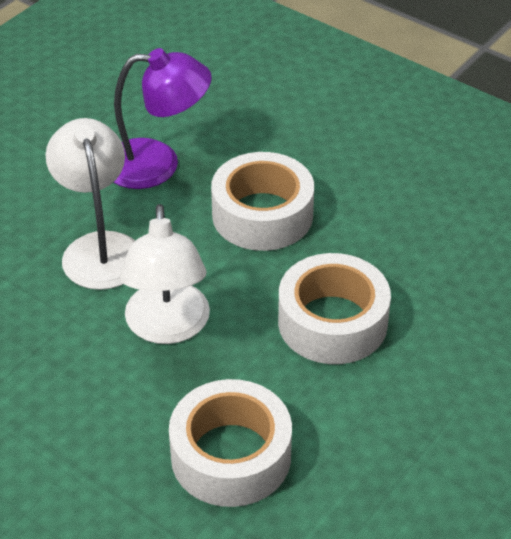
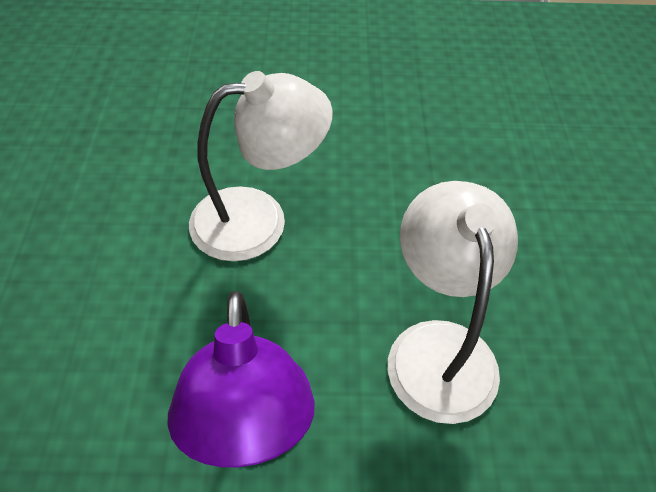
white tape: [169,379,292,507] [211,152,314,251] [278,253,391,364] = 3 -> none = 0

